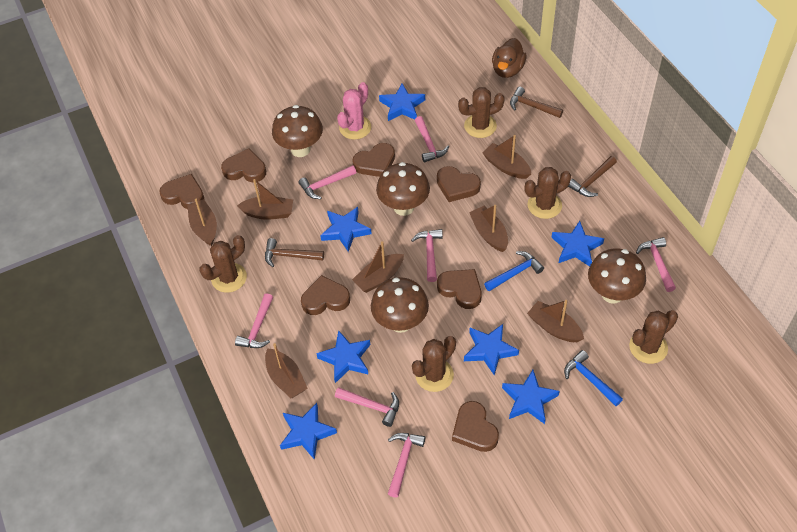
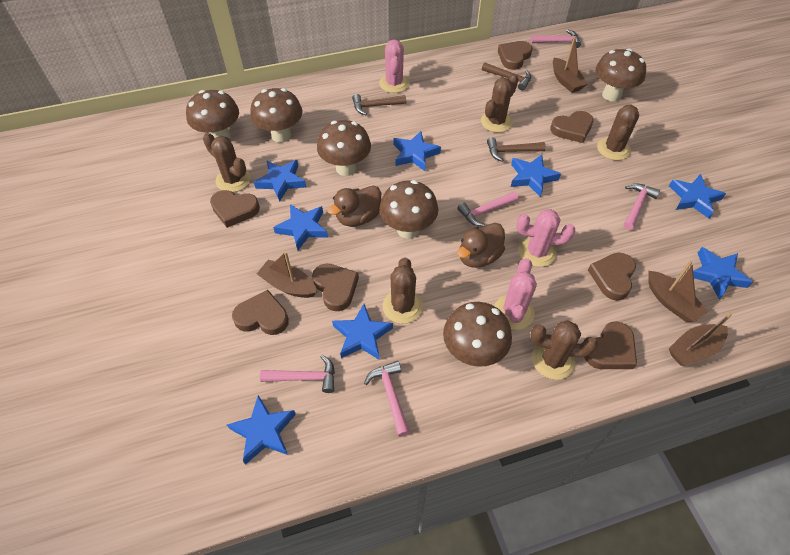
blue hammer: [484,251,544,291] [564,350,623,406] = 2 -> none = 0
blue star: [280,403,337,460] [316,330,370,383] [320,207,372,252] [379,83,425,121] [464,324,519,376] [502,370,560,424] [552,221,604,266] = 7 -> [227,395,296,465] [254,160,306,202] [273,204,328,250] [332,304,393,360] [394,131,441,171] [511,155,561,197] [669,174,726,218] [693,247,753,299] = 8
brown boat: [187,199,217,246] [237,179,293,220] [265,343,308,398] [352,241,404,293] [469,205,508,252] [483,135,531,179] [527,300,584,342] = 7 -> [257,251,317,298] [553,36,588,93] [648,260,708,322] [669,312,732,366] = 4
brown duck: [492,38,526,78] = 1 -> [328,185,381,227] [457,223,505,268] = 2
brown mushroom: [272,105,323,157] [371,277,429,333] [376,162,430,216] [588,248,646,303] = 4 -> [186,90,239,139] [250,88,302,143] [317,120,371,176] [379,180,438,239] [443,302,512,367] [596,48,646,102] = 6
pink cactus: [337,82,371,140] = 1 -> [379,40,409,93] [494,258,537,330] [517,209,575,267] = 3
pink hammer: [235,293,273,348] [299,165,356,199] [335,387,399,427] [388,433,425,498] [411,229,443,282] [415,116,449,163] [636,237,676,292] = 7 -> [260,355,335,393] [364,361,410,437] [458,192,518,226] [531,29,581,48] [624,183,660,230] = 5

